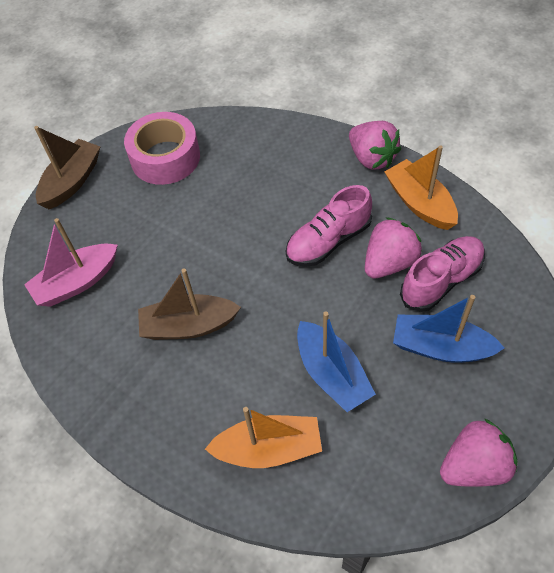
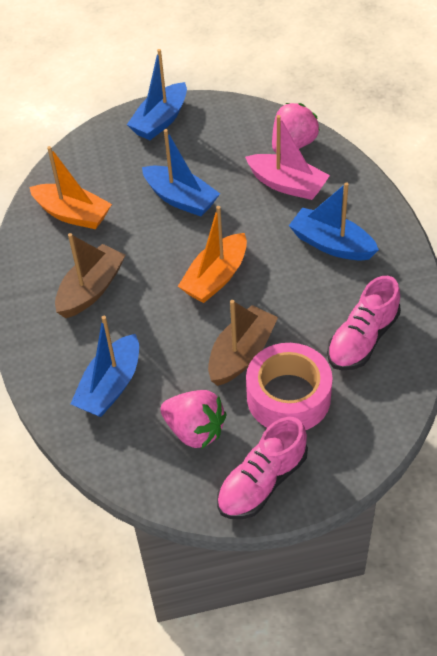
blue boat: [297,312,376,412] [393,295,504,363] = 2 -> [70,316,139,417] [127,49,187,140] [142,129,220,217] [289,182,379,261] = 4
pink strawberry: [349,121,401,170] [365,217,422,279] [440,418,518,487] = 3 -> [160,390,226,448] [272,103,320,154] = 2

